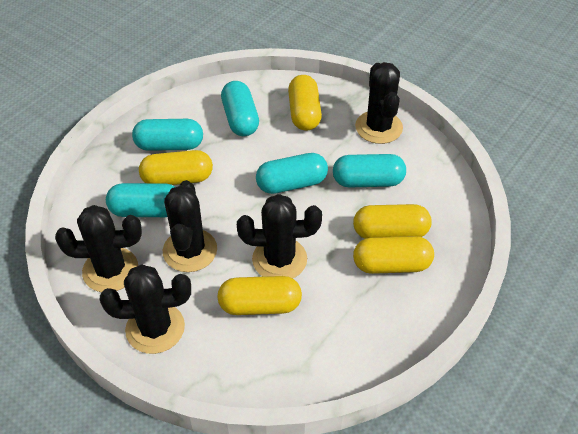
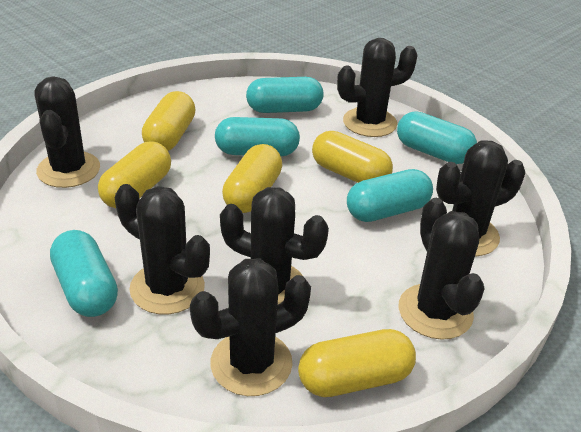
black cactus: [55,205,142,292] [100,264,191,354] [163,180,217,272] [237,194,322,279] [355,62,403,144] = 5 -> [35,76,100,188] [115,184,210,314] [190,258,311,396] [220,187,329,304] [337,38,418,137] [399,198,485,340] [436,140,525,256] = 7

